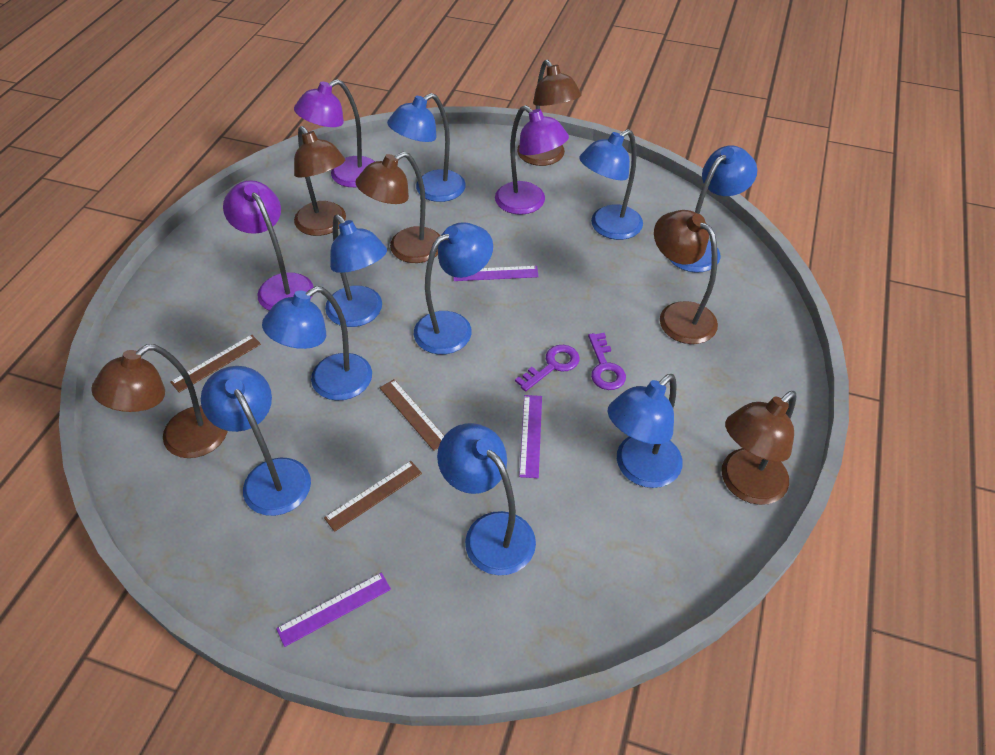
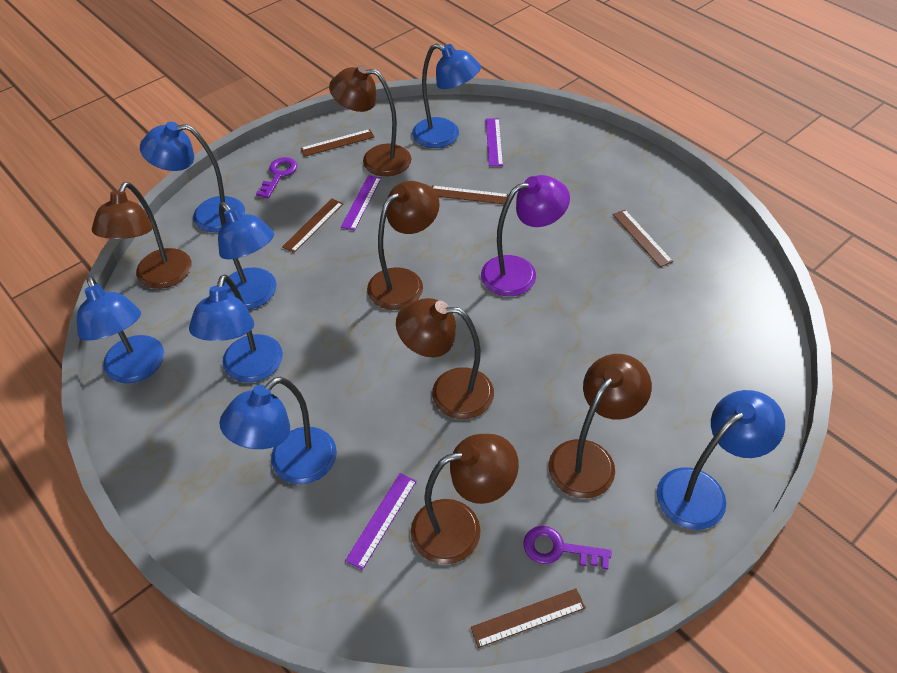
blue lamp: [201,366,311,516] [262,286,372,400] [325,215,387,327] [387,93,466,202] [414,222,493,354] [437,423,536,575] [579,129,643,240] [608,374,683,488] [670,145,757,273] = 9 -> [77,275,164,383] [140,122,245,232] [189,274,283,383] [218,202,277,309] [219,377,337,484] [412,43,481,148] [657,390,785,530] = 7
brown ruler: [170,335,261,393] [324,461,422,532] [379,379,444,451] = 3 -> [282,198,343,253] [300,129,374,157] [431,185,509,204] [471,588,586,648] [613,210,673,267] = 5
purple lamp: [223,180,314,311] [294,79,375,187] [495,105,569,215] = 3 -> [481,175,570,296] = 1

